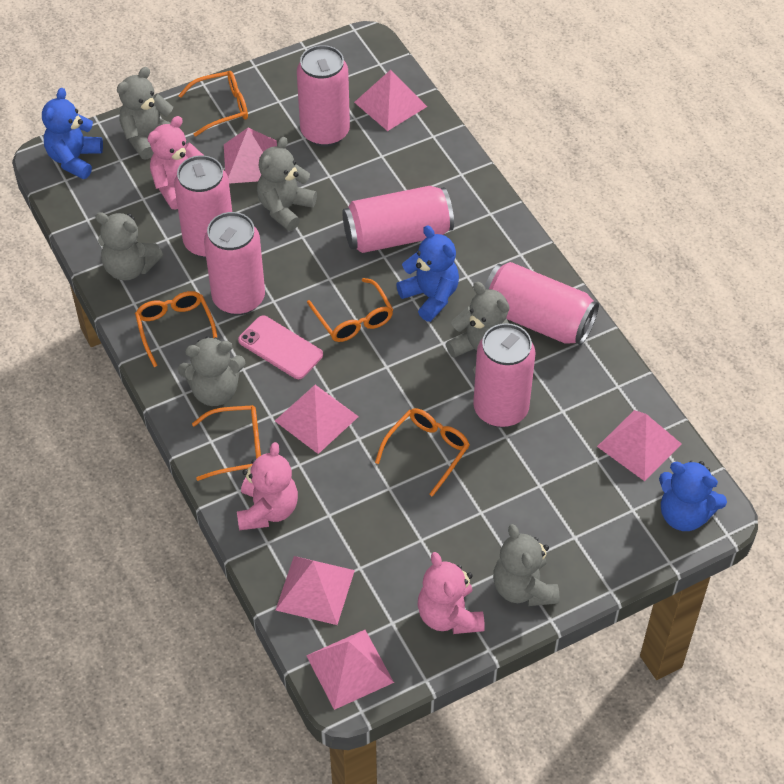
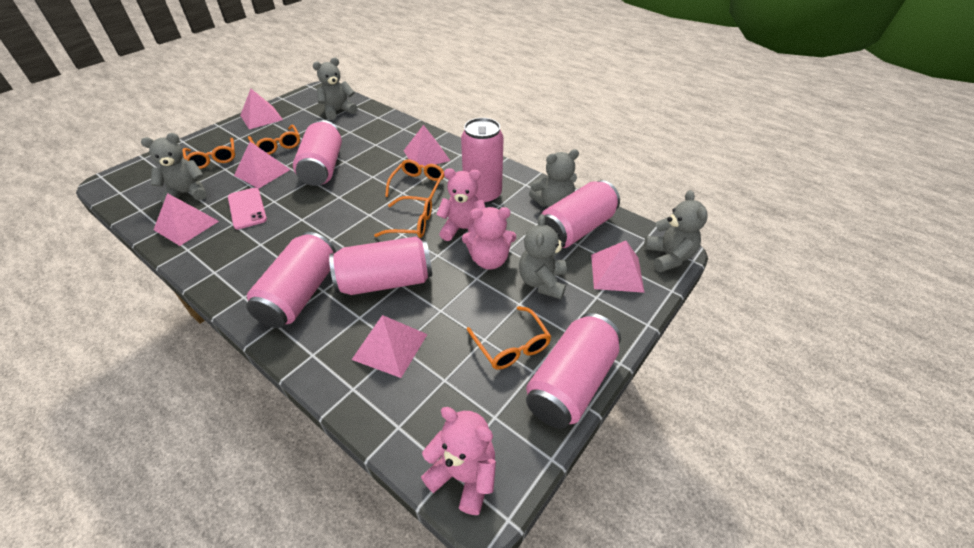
blue teddy bear: [42,88,103,179] [396,225,459,322] [659,460,727,531] = 3 -> none = 0
grey teddy bear: [95,212,163,280] [117,67,173,160] [178,336,245,406] [257,137,317,231] [446,282,509,373] [493,524,560,606] = 6 -> [141,133,207,203] [313,57,358,120] [519,214,567,299] [529,149,579,208] [644,190,708,272] = 5

